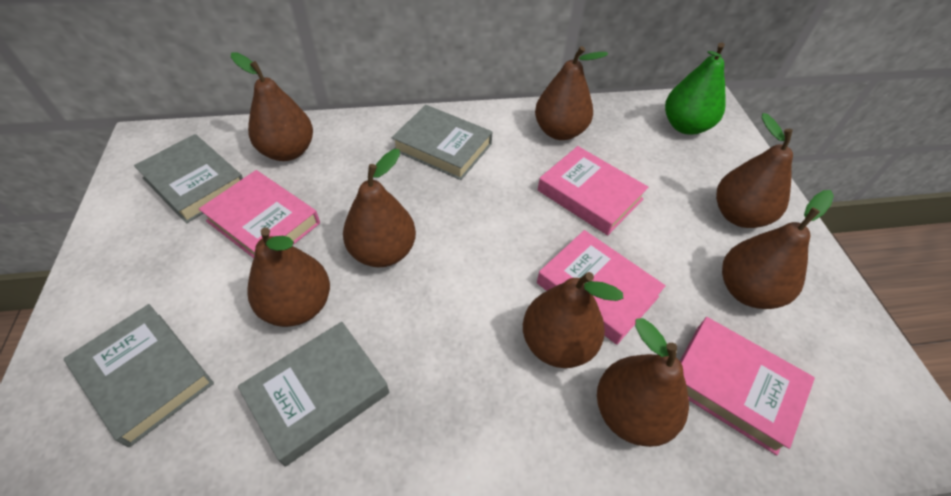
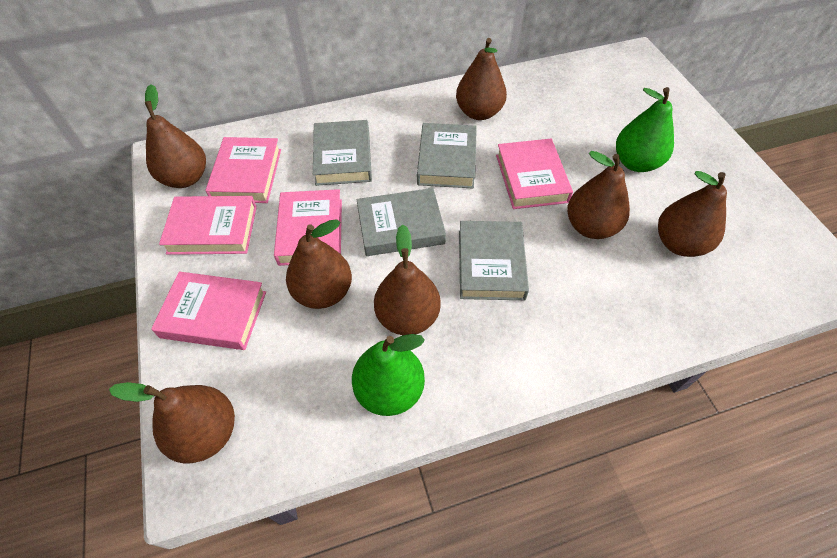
brown pear: [231,52,313,161] [247,227,330,327] [343,149,416,267] [523,272,623,368] [535,46,608,140] [597,318,689,447] [716,113,793,228] [722,190,834,309] = 8 -> [109,382,235,464] [145,84,206,188] [286,219,352,309] [374,224,441,335] [456,38,507,120] [567,151,630,239] [658,171,727,257] = 7
green pear: [665,42,725,135] = 1 -> [352,334,425,416] [616,87,674,172] = 2
pink book: [199,170,320,258] [537,230,666,345] [538,146,649,235] [680,317,815,455] = 4 -> [151,271,266,350] [159,196,257,255] [205,137,281,203] [274,189,342,266] [496,139,573,209] = 5

